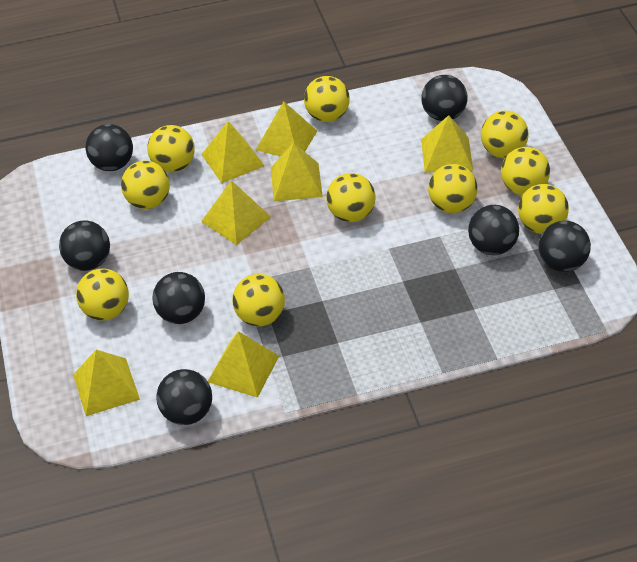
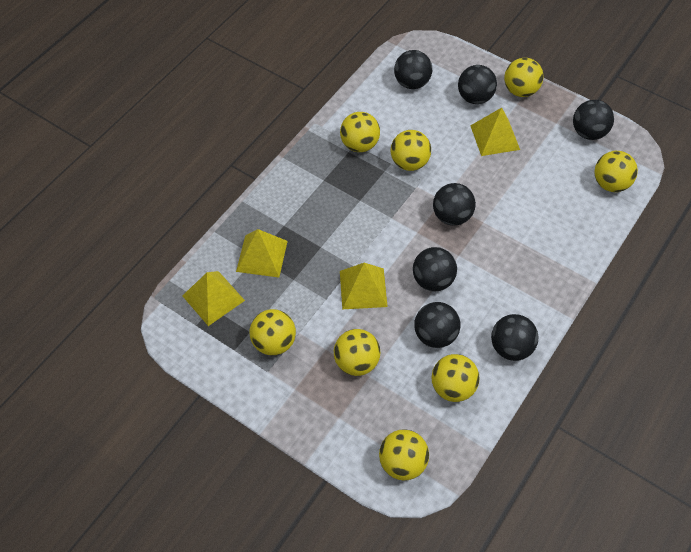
yellow ball: [76,268,129,321] [121,161,170,209] [147,125,195,172] [232,274,285,326] [304,76,350,122] [326,173,376,222] [428,164,477,213] [481,111,529,158] [501,147,550,195] [518,184,569,234] = 10 -> [250,309,296,356] [334,329,380,376] [340,112,380,152] [379,429,429,480] [391,130,431,171] [431,354,480,402] [504,58,544,97] [594,151,638,192] = 8
yellow pyramid: [73,350,140,416] [201,121,264,183] [201,180,271,245] [208,331,279,398] [256,101,317,157] [271,143,323,201] [421,115,473,173] = 7 -> [182,271,245,326] [236,229,288,278] [340,263,388,310] [470,108,520,156] = 4

